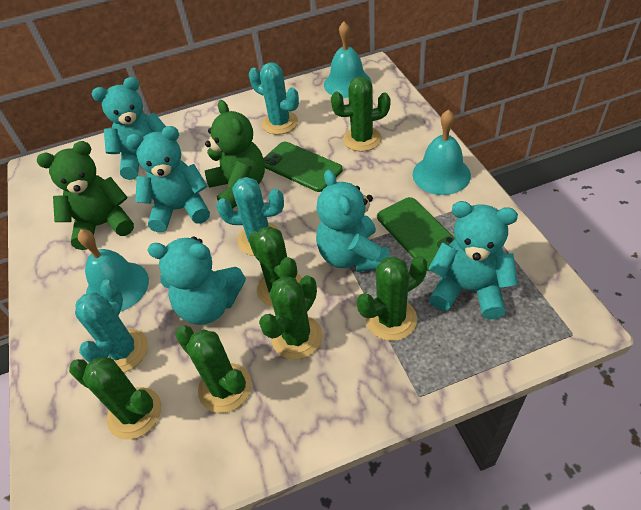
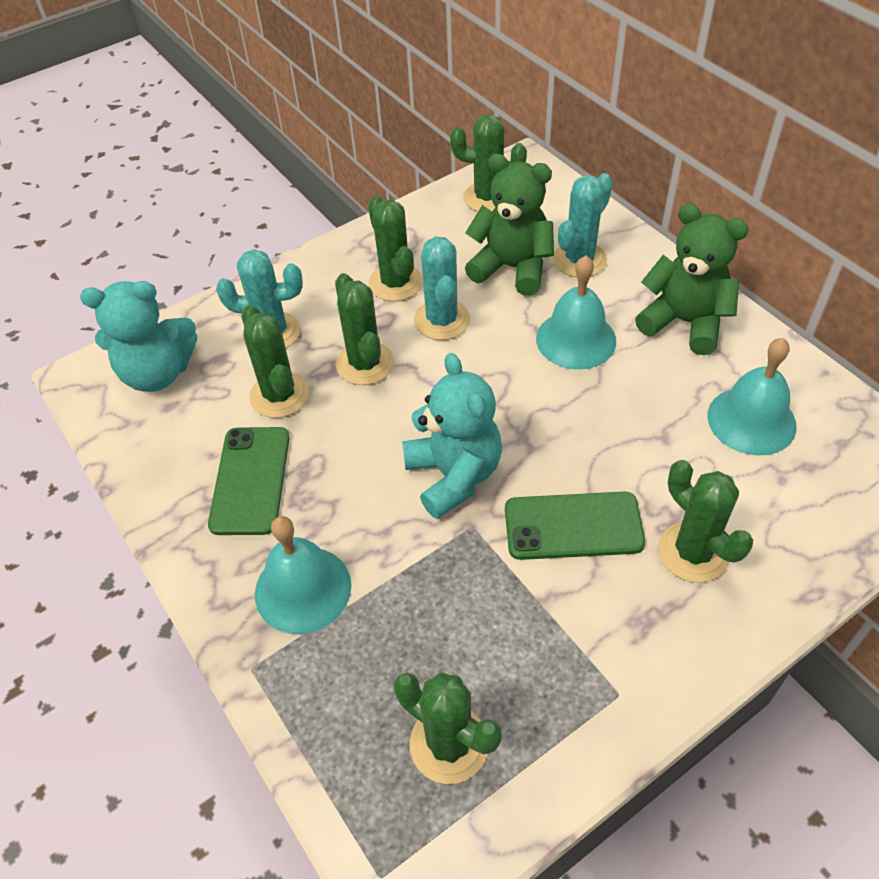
turquoise teddy bear: [92,77,166,180] [126,126,210,232] [147,237,246,325] [316,169,390,272] [428,201,518,319] = 5 -> [80,281,197,392] [402,353,502,519] = 2

